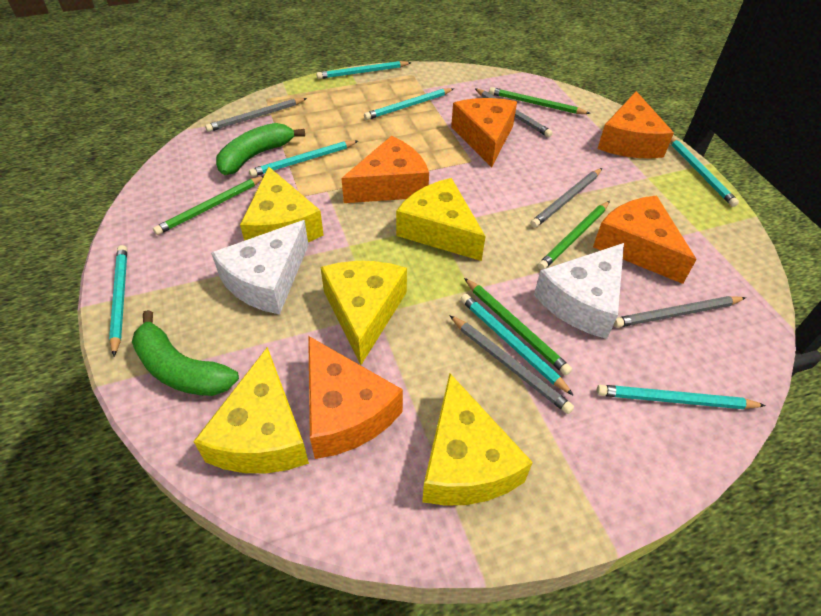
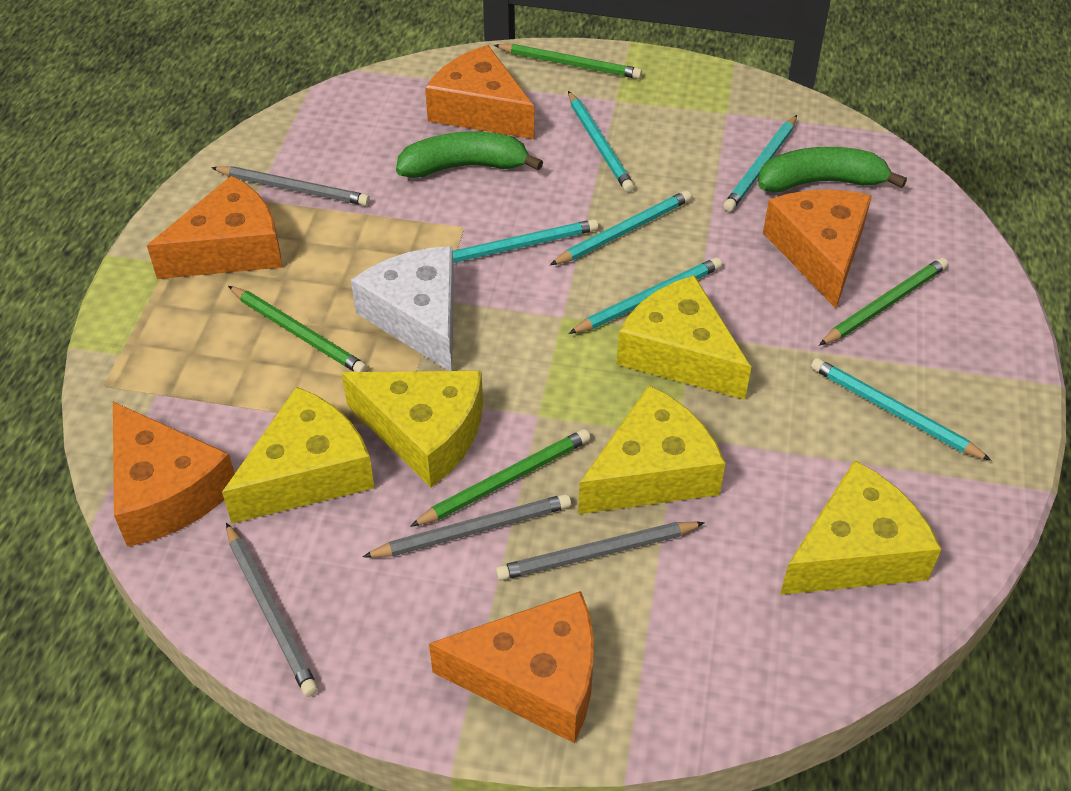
grey pencil: [205,98,307,132] [449,315,574,414] [475,88,553,137] [530,168,602,228] [614,296,746,328] = 5 -> [211,166,370,206] [226,523,318,697] [363,494,571,558] [496,522,705,581] = 4
turquoise pencil: [109,245,127,356] [249,141,358,177] [316,61,412,79] [364,88,454,120] [461,294,574,396] [597,385,766,409] [670,137,739,207] = 7 -> [453,219,598,263] [550,190,692,265] [568,91,635,192] [568,257,722,334] [723,115,797,212] [811,358,992,461] = 6
white cheese: [211,220,309,314] [534,243,624,339] = 2 -> [351,246,454,371] = 1

